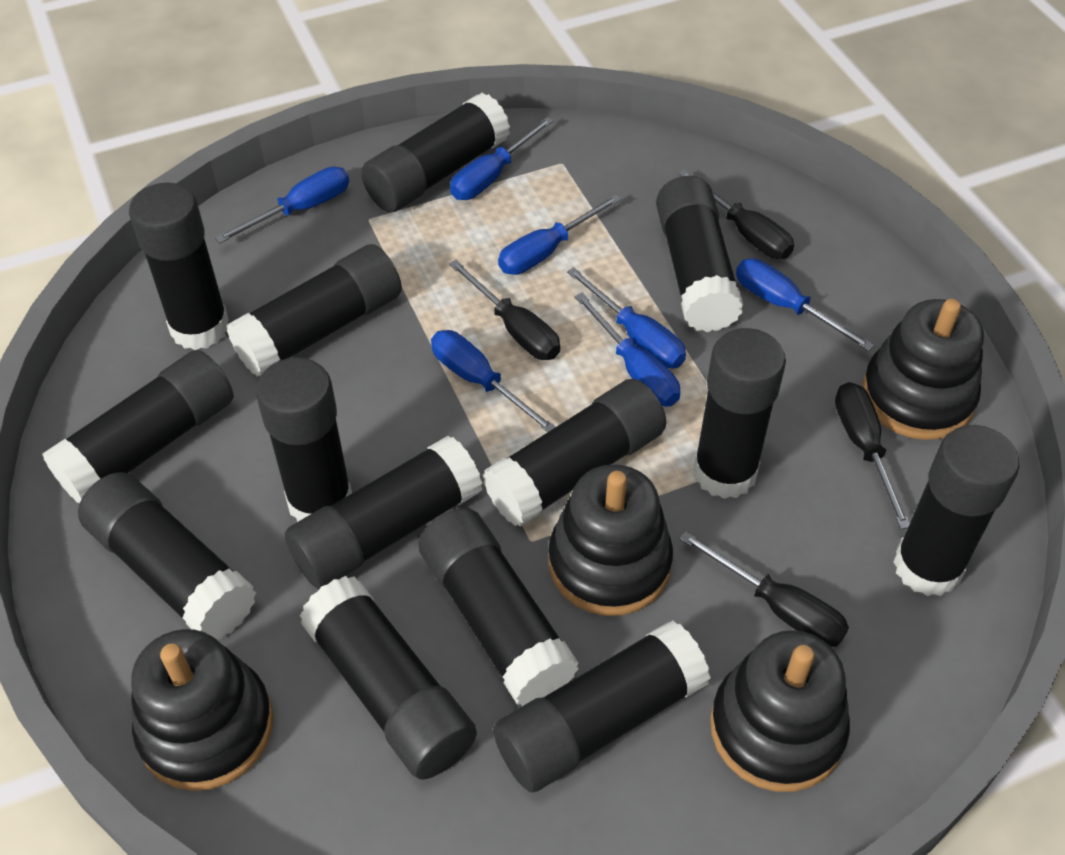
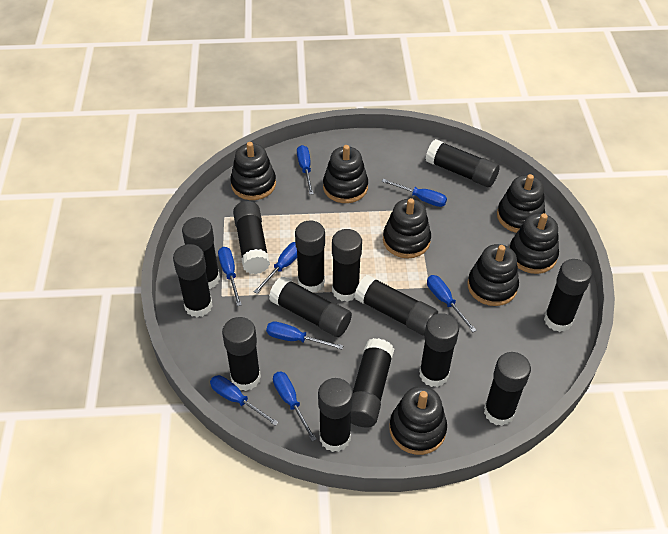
black screwdriver: [449,260,560,360] [678,169,794,259] [679,531,849,647] [835,382,910,529] = 4 -> none = 0
black stacking toy: [131,629,273,791] [548,464,673,616] [710,630,850,792] [862,299,984,440] = 4 -> [230,142,276,200] [323,145,368,203] [383,198,431,258] [389,386,447,455] [468,244,519,306] [497,174,545,233] [509,213,559,274] = 7
blue screwdriver: [215,167,349,244] [431,330,556,432] [450,117,554,200] [498,194,621,275] [567,267,686,368] [575,293,680,407] [736,258,874,351] = 7 -> [210,375,278,426] [218,247,242,306] [254,242,297,294] [266,322,343,349] [273,372,317,441] [297,145,314,195] [382,179,447,207] [427,275,476,332] = 8

